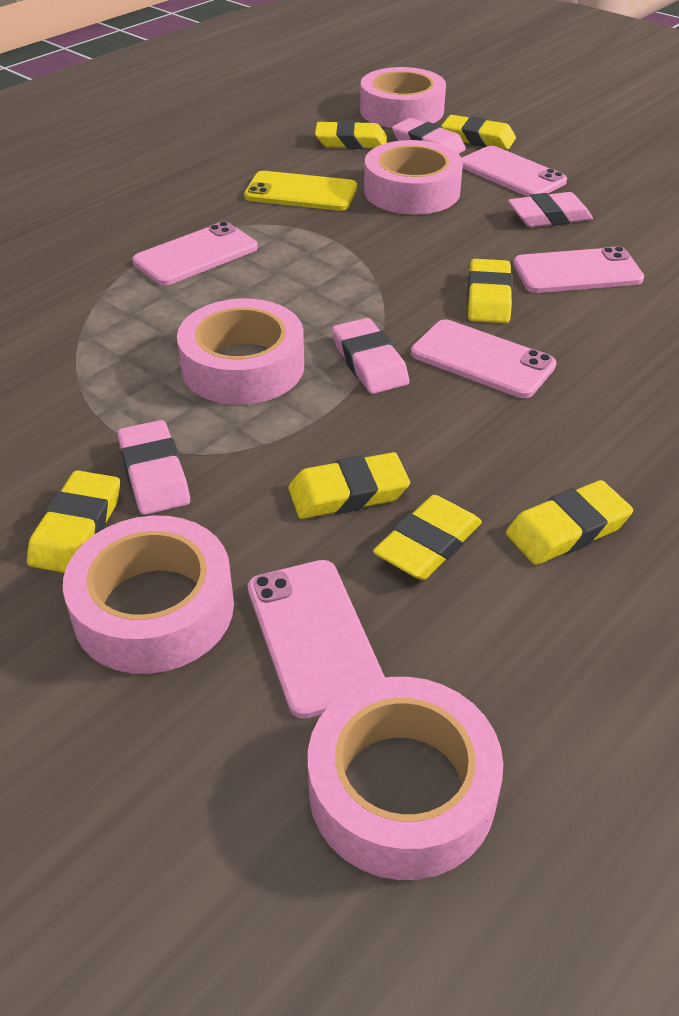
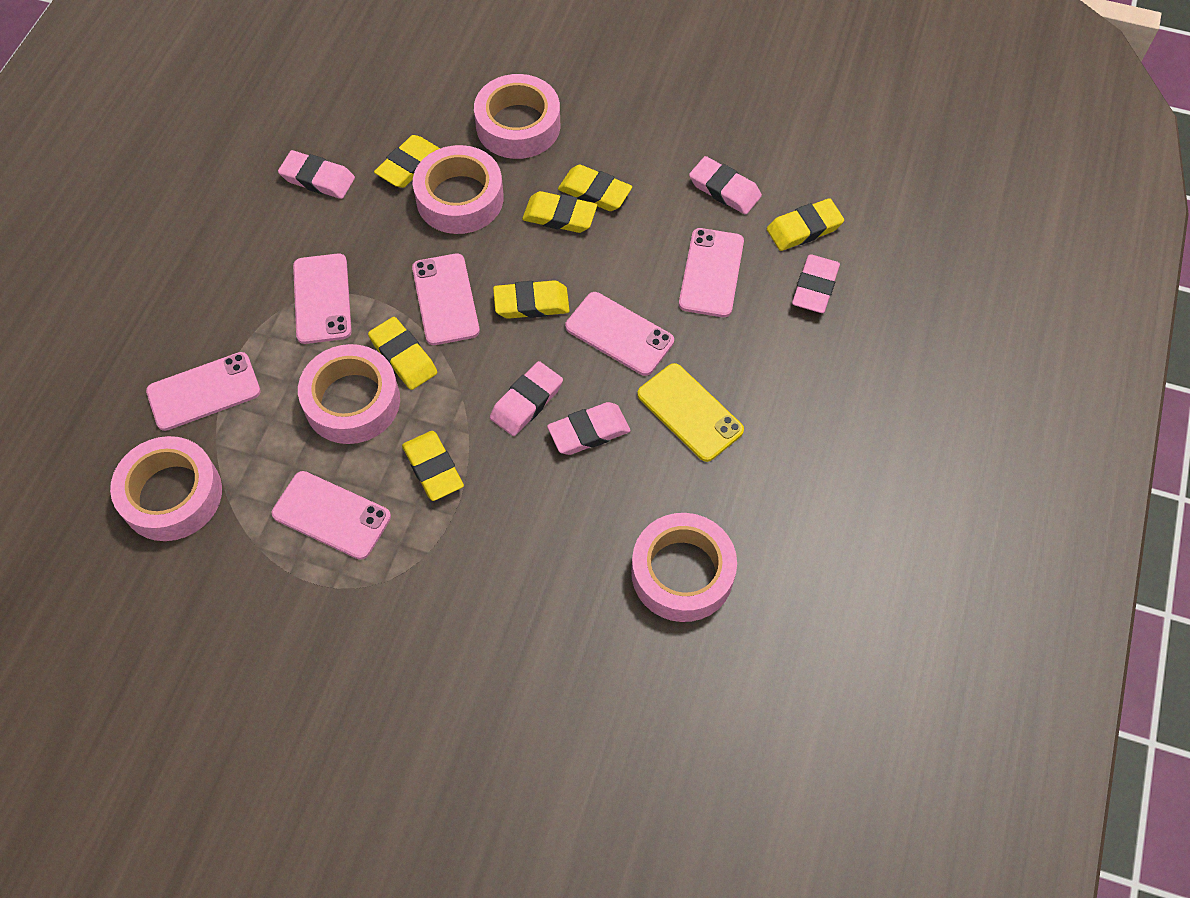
pink eraser: [118,420,190,515] [332,318,410,394] [392,118,466,154] [508,192,593,227] = 4 -> [278,150,355,199] [490,361,563,436] [547,402,631,455] [689,156,762,215] [792,254,840,313] = 5
pink phone: [132,221,258,285] [248,560,385,719] [411,320,557,398] [462,146,567,197] [513,246,644,293] = 5 -> [146,352,261,431] [272,471,391,560] [293,253,352,344] [412,253,480,345] [565,292,674,376] [679,228,744,317] = 6

